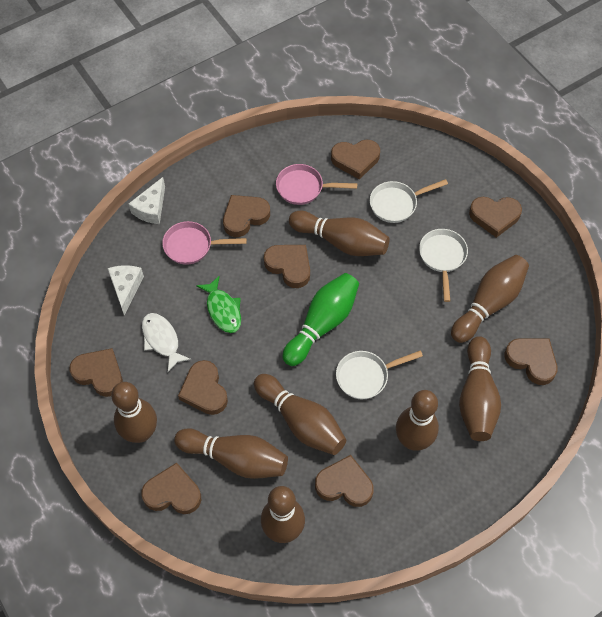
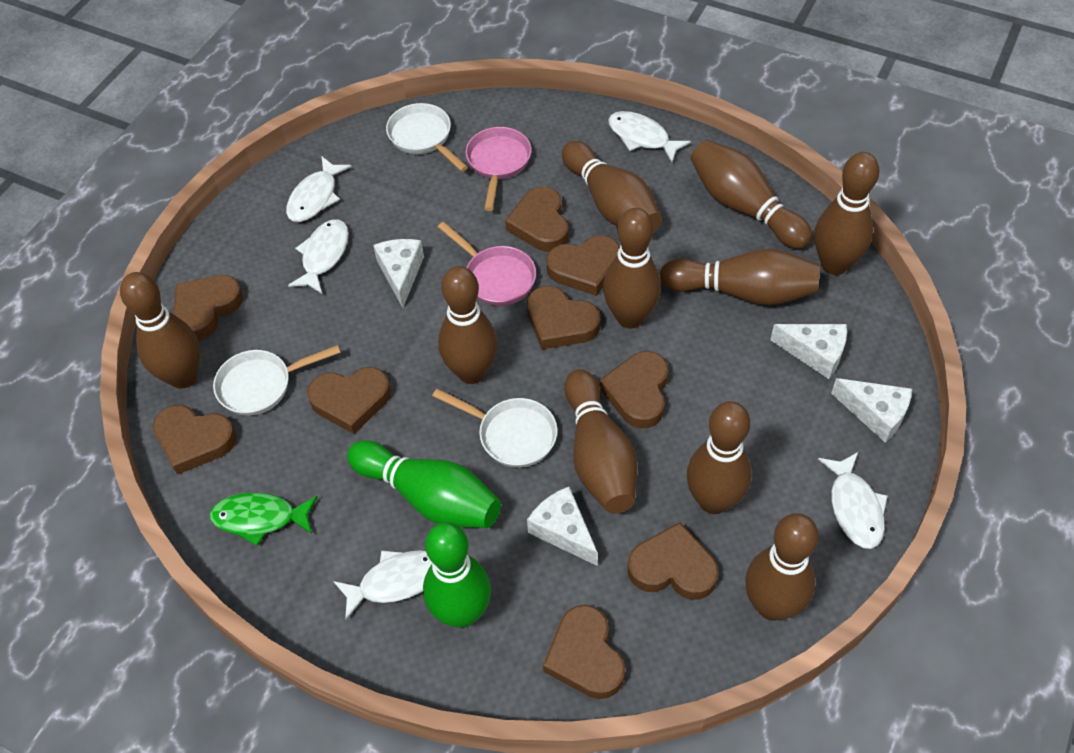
brown bowling pin: [111,382,157,443] [174,428,288,479] [254,374,346,455] [261,486,305,543] [289,211,390,256] [396,390,439,451] [451,255,529,343] [459,336,501,441] = 8 -> [120,272,200,389] [438,266,498,384] [562,141,662,233] [564,369,637,514] [603,208,661,328] [660,249,820,305] [687,401,752,514] [690,140,812,249] [745,513,819,621] [815,152,879,275] = 10
green bowling pin: [282,273,359,366] = 1 -> [347,440,501,528] [423,522,491,628] = 2
white cheese: [107,265,144,316] [128,177,165,224] = 2 -> [373,239,424,308] [527,487,598,566] [770,324,847,379] [831,378,912,443] = 4
white fish: [142,313,191,372] = 1 -> [286,156,352,222] [288,219,349,294] [333,550,432,620] [608,111,691,162] [818,452,888,549] = 5

